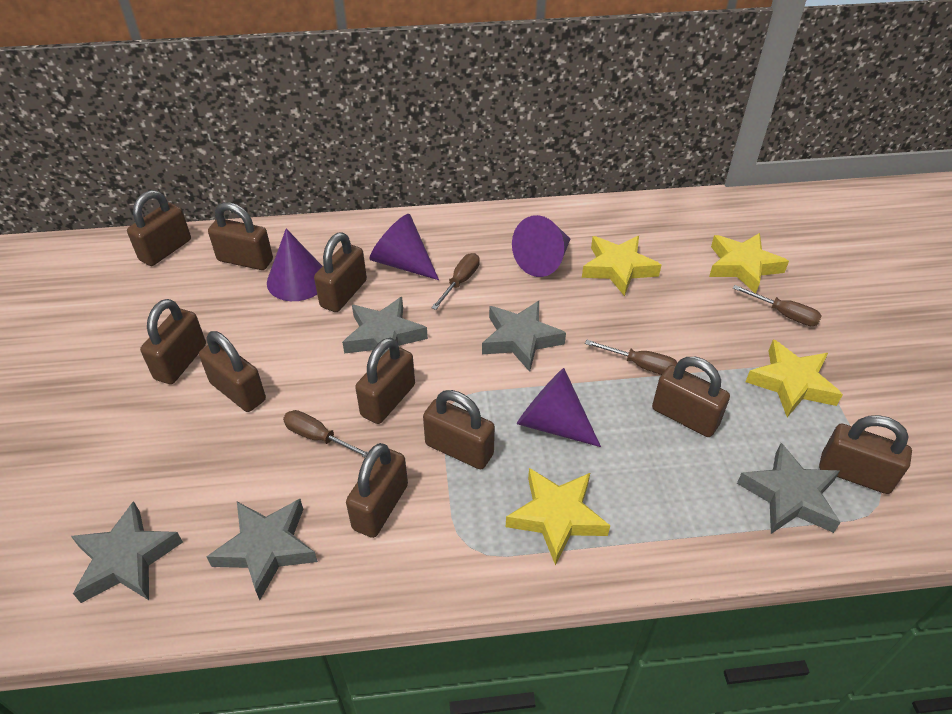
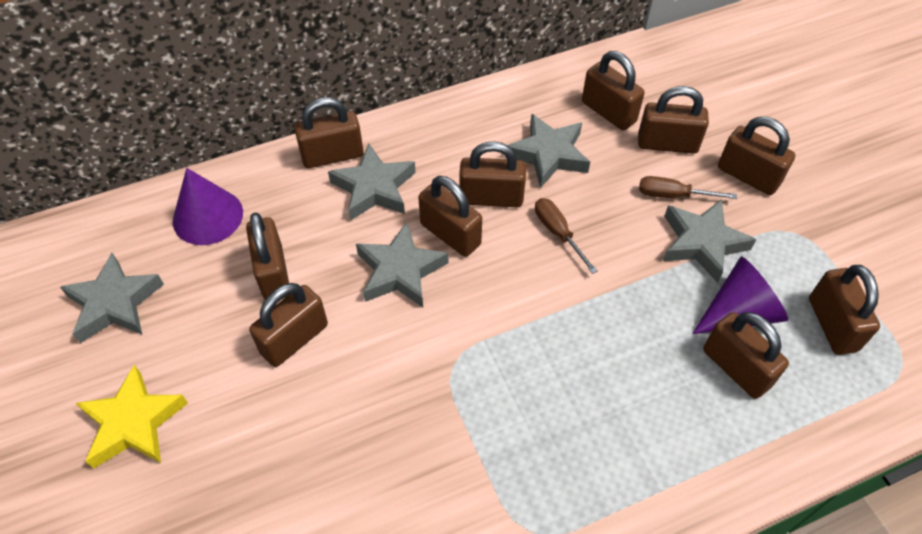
brown screwdriver: [283,410,368,457] [431,253,480,310] [585,340,678,375] [733,285,822,326] = 4 -> [535,198,598,274] [639,176,737,199] = 2
purple cone: [267,229,322,301] [369,214,439,280] [512,215,570,277] [517,368,601,447] = 4 -> [173,168,243,245] [692,257,788,334] = 2
yellow star: [506,468,610,565] [582,236,661,297] [709,233,789,293] [745,339,843,417] = 4 -> [76,365,188,469] = 1

